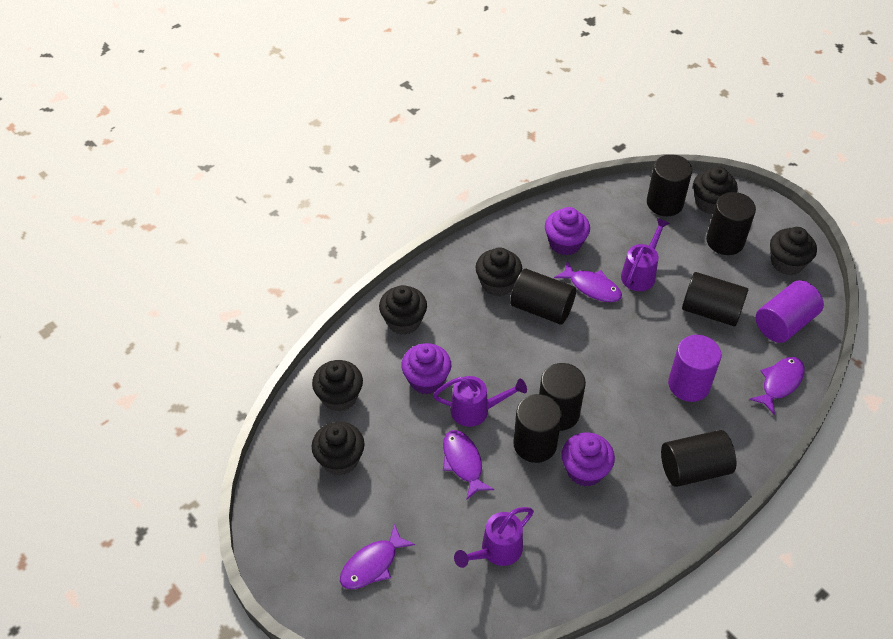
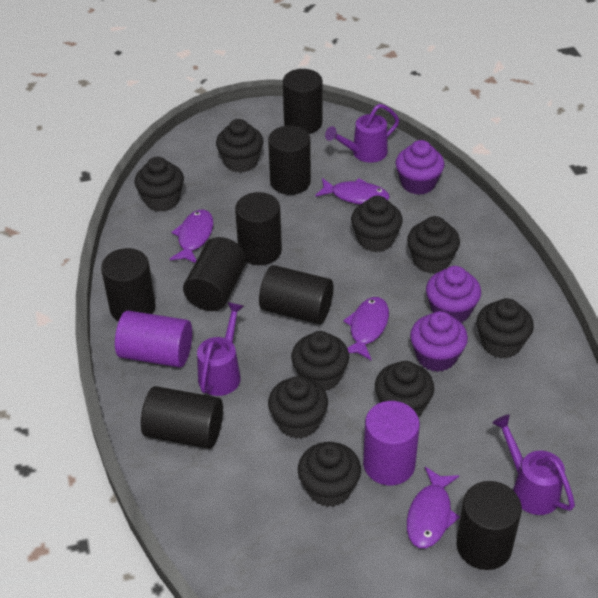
black cupcake: [312,360,363,412] [312,422,364,475] [379,285,427,335] [475,247,522,296] [693,167,738,214] [770,227,817,275] = 6 -> [135,157,184,212] [216,119,263,173] [268,376,328,439] [291,331,349,391] [298,442,361,507] [351,196,403,252] [375,361,434,417] [407,216,460,274] [477,298,534,359] = 9
black cylinder: [510,269,576,324] [513,394,562,463] [539,363,586,431] [647,154,692,216] [661,430,736,487] [682,272,748,326] [706,192,756,255] = 7 -> [101,248,156,322] [141,386,223,449] [183,237,247,311] [235,192,282,265] [259,265,334,324] [268,125,311,195] [283,69,322,134] [456,481,522,570] = 8

